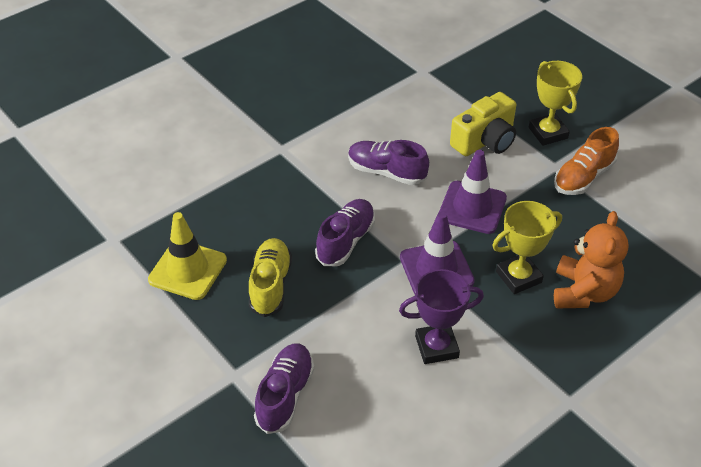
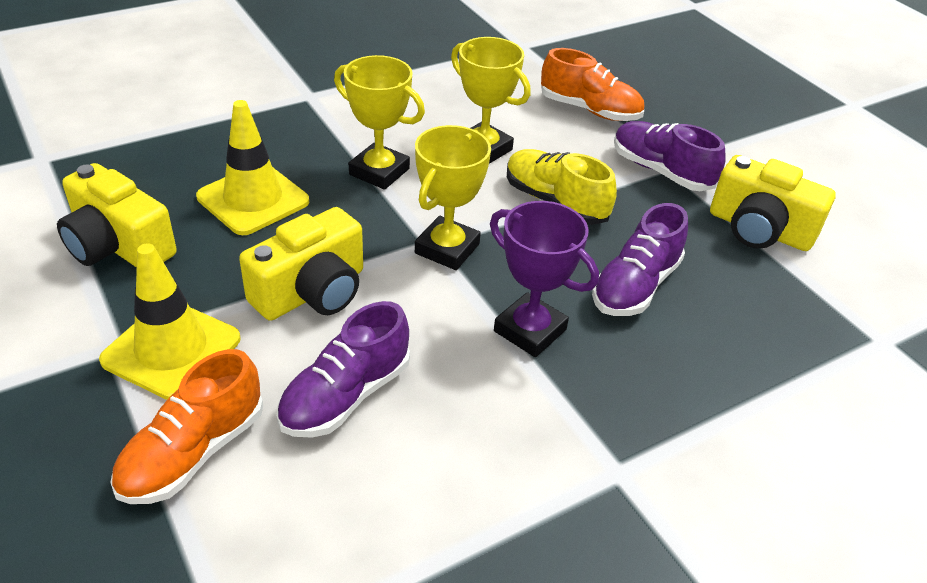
orange shoe: [554,127,619,195] = 1 -> [110,349,263,504] [541,48,644,121] = 2
orange teddy bear: [554,211,629,308] = 1 -> none = 0
purple traffic cone: [400,212,475,295] [439,150,507,234] = 2 -> none = 0
yellow camera: [450,92,516,156] = 1 -> [57,163,177,268] [239,207,363,321] [710,155,836,251] = 3
yellow traffic cone: [148,212,227,300] = 1 -> [99,243,241,400] [196,100,309,235] = 2
yellow trophy: [492,201,562,294] [529,61,582,146] = 2 -> [334,55,425,190] [415,125,491,270] [451,37,531,164] = 3

